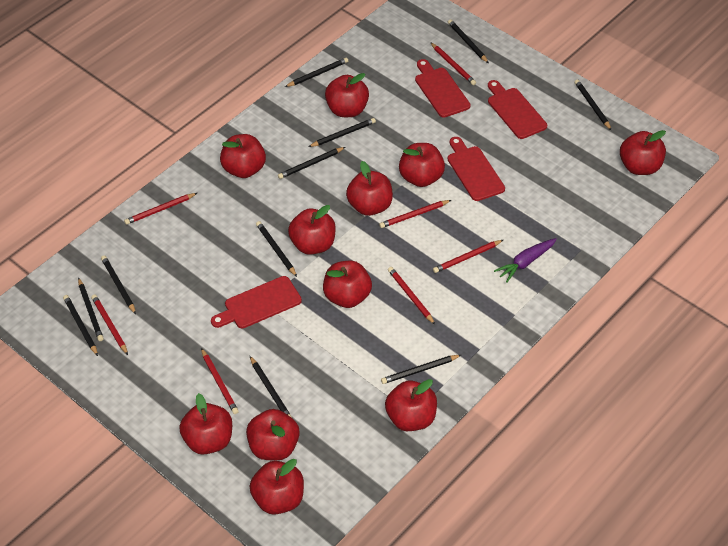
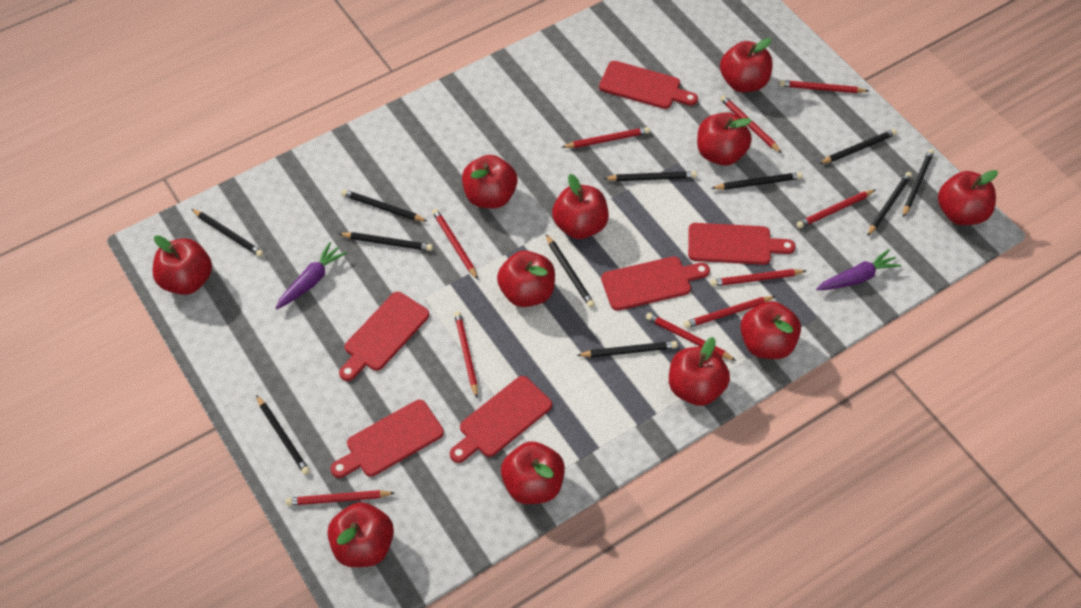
purple carrot: [494,238,557,283] = 1 -> [275,242,347,309] [816,249,902,290] = 2
red cutting board: [211,276,302,328] [415,59,471,118] [448,137,505,201] [488,80,547,139] = 4 -> [330,400,444,478] [339,292,429,381] [450,376,552,463] [599,61,698,109] [601,256,710,311] [688,223,796,265] = 6
red pencil: [91,294,128,355] [124,193,197,225] [201,348,239,414] [379,200,451,228] [388,267,435,325] [430,42,476,85] [433,240,503,273] = 7 -> [286,490,394,506] [432,209,478,279] [454,311,478,398] [561,127,650,148] [646,313,736,361] [684,296,776,328] [711,269,806,286] [720,95,782,153] [779,80,868,93] [796,189,876,228] = 10

